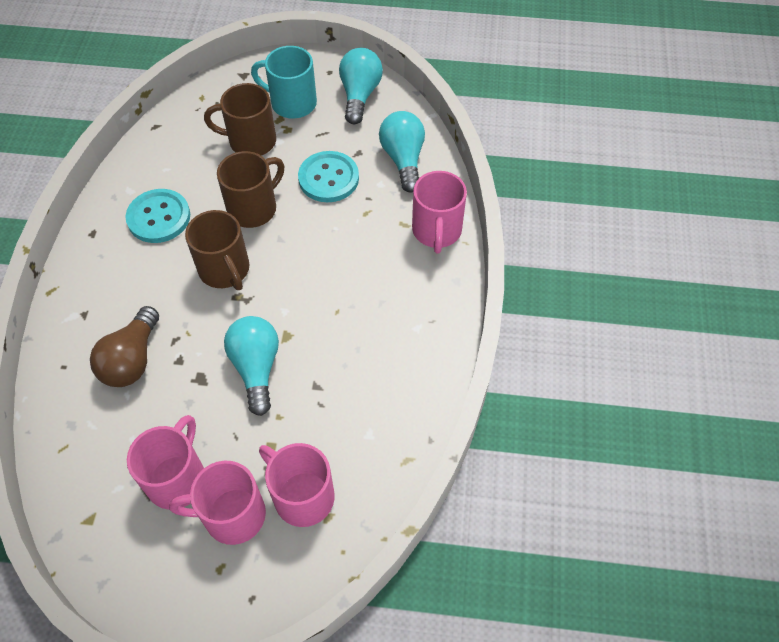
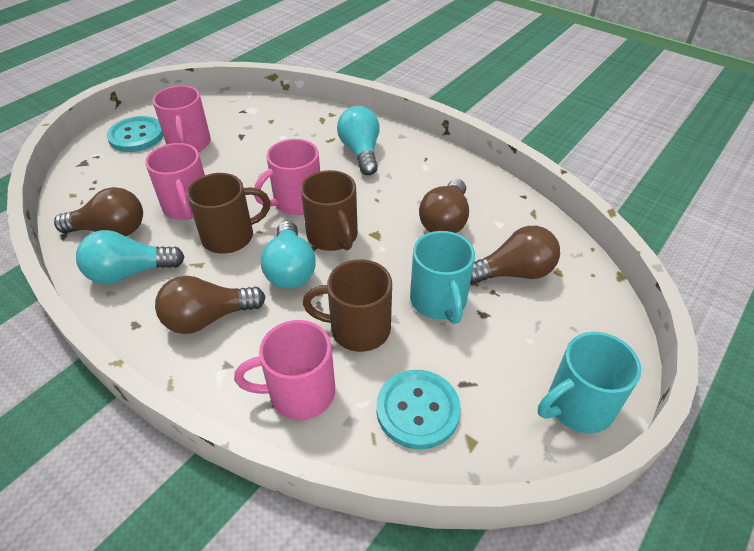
brown light bulb: [90,306,159,387] = 1 -> [54,187,143,236] [155,276,265,334] [419,179,469,233] [470,226,560,284] = 4
turquoise mug: [251,46,317,118] = 1 -> [410,231,475,324] [538,332,641,434] = 2

